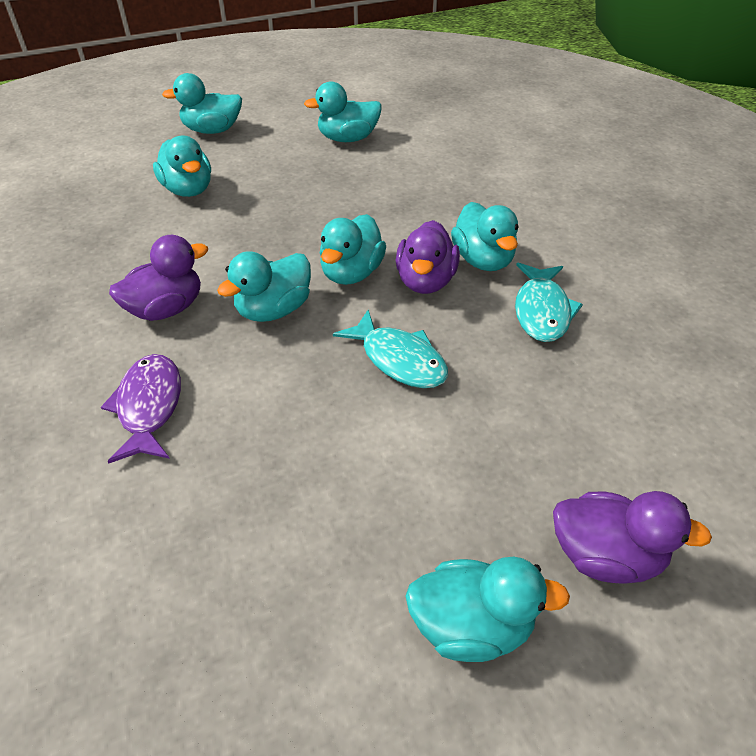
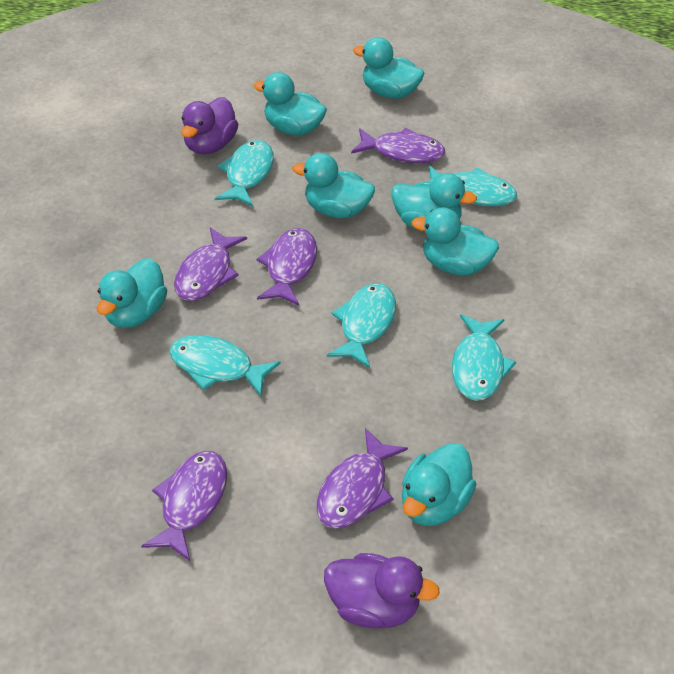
purple duck: [109,235,208,321] [396,220,460,294] [553,491,712,583] = 3 -> [181,97,238,155] [324,553,440,628] = 2
purple fish: [101,354,181,464] = 1 -> [141,451,227,561] [174,227,247,301] [256,228,317,306] [317,428,408,529] [351,128,446,163] = 5
turquoise fish: [333,310,448,388] [515,263,583,342] = 2 -> [169,335,281,396] [215,140,274,206] [327,283,396,368] [428,165,517,206] [452,314,516,401] = 5

